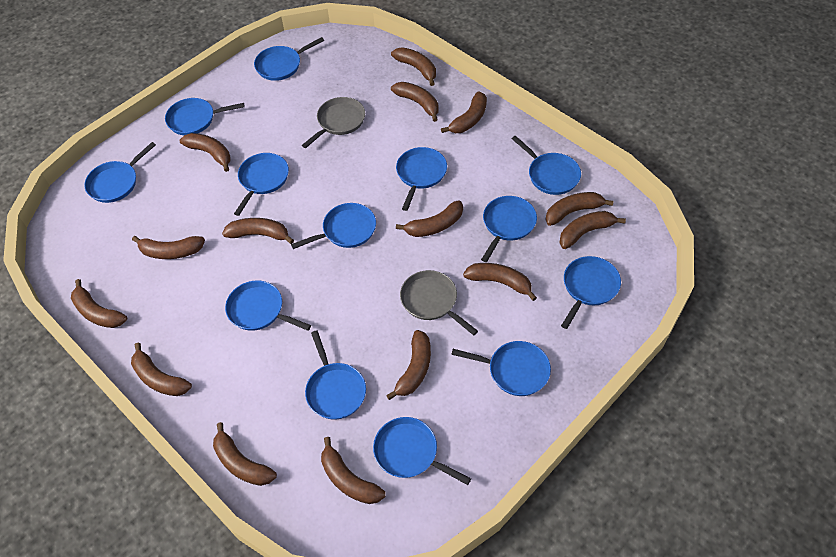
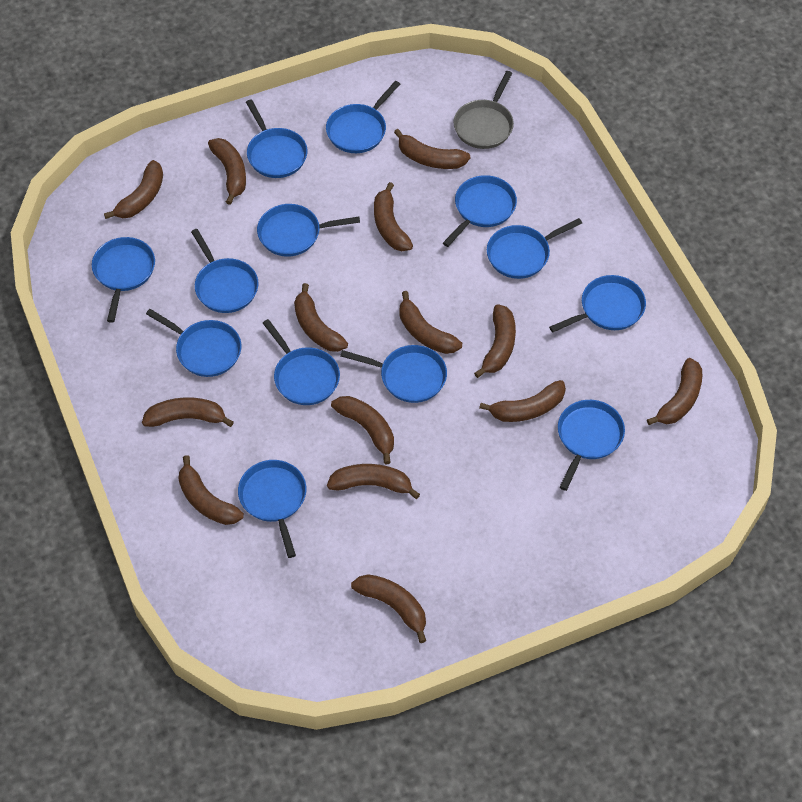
brown banana: [71,279,127,328] [131,342,192,396] [132,236,205,259] [180,133,231,172] [213,422,277,486] [222,218,294,244] [321,437,386,504] [386,330,431,400] [391,47,436,86] [391,82,439,122] [396,200,463,237] [441,92,487,133] [463,263,537,301] [545,192,614,226] [559,211,626,249] = 15 -> [104,160,163,219] [142,397,234,427] [178,455,244,525] [208,138,246,205] [294,283,348,352] [327,464,420,499] [331,396,394,464] [351,574,426,643] [374,182,413,251] [394,129,470,169] [400,291,462,354] [474,304,516,378] [479,380,566,422] [647,358,702,425] = 14
grey pan: [302,97,365,148] [400,270,478,335] = 2 -> [454,71,514,149] = 1

